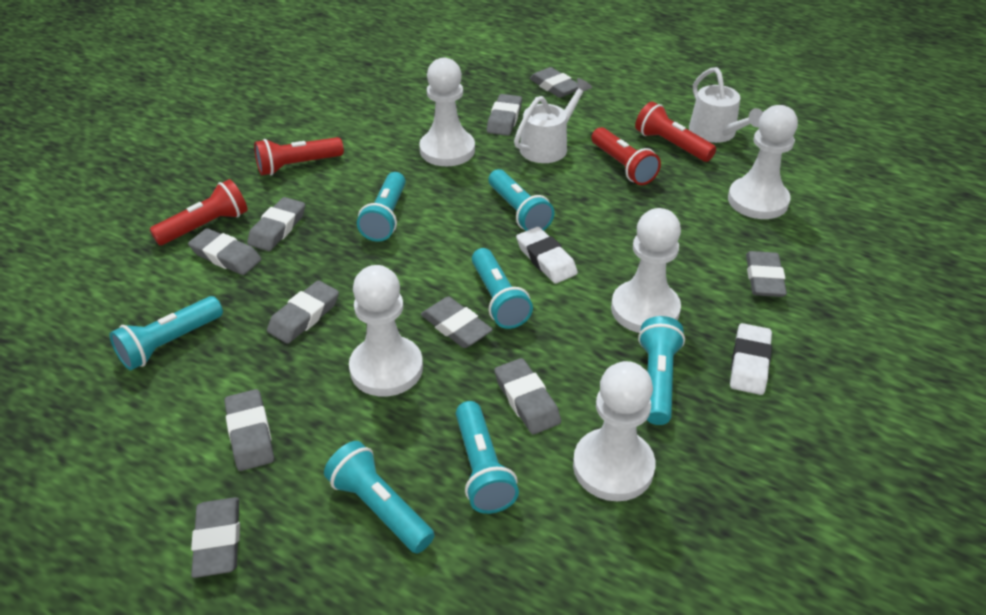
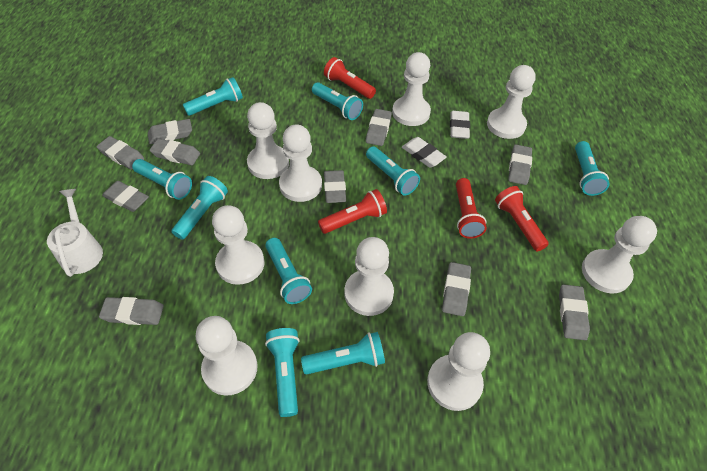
turquoise flashlight: [109,296,223,370] [324,441,435,553] [357,172,406,242] [456,401,519,514] [472,248,533,329] [489,169,555,231] [638,316,685,425] = 7 -> [132,159,192,200] [171,176,228,240] [183,77,243,116] [265,238,312,304] [265,328,300,417] [301,332,385,374] [312,82,363,120] [366,147,420,195] [575,141,609,196] = 9
white pawn: [349,265,423,397] [419,58,475,166] [573,361,655,501] [611,208,681,333] [728,105,798,219] = 5 -> [195,316,257,395] [212,205,264,285] [247,102,289,179] [279,125,322,202] [344,237,394,316] [392,52,431,126] [427,332,490,411] [487,65,536,139] [582,216,657,294] = 9
white watering can: [514,78,592,163] [689,67,763,143] = 2 -> [47,189,103,277] = 1

